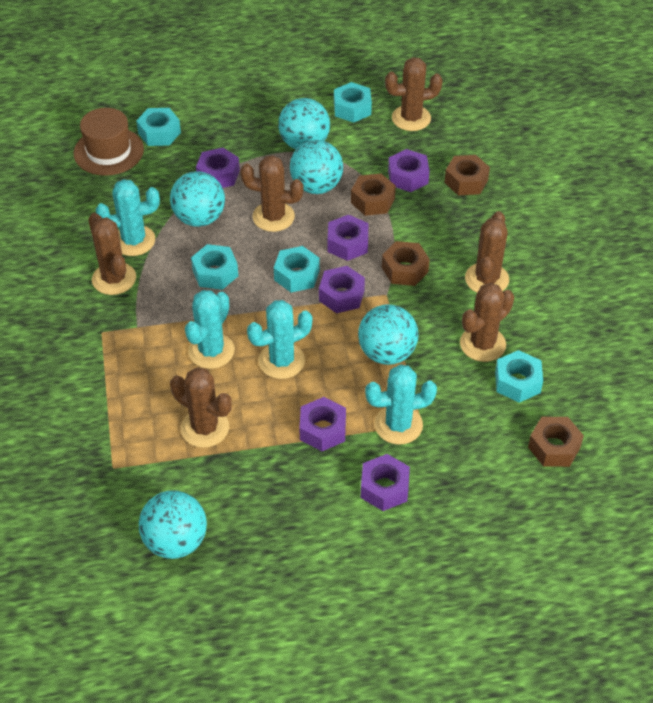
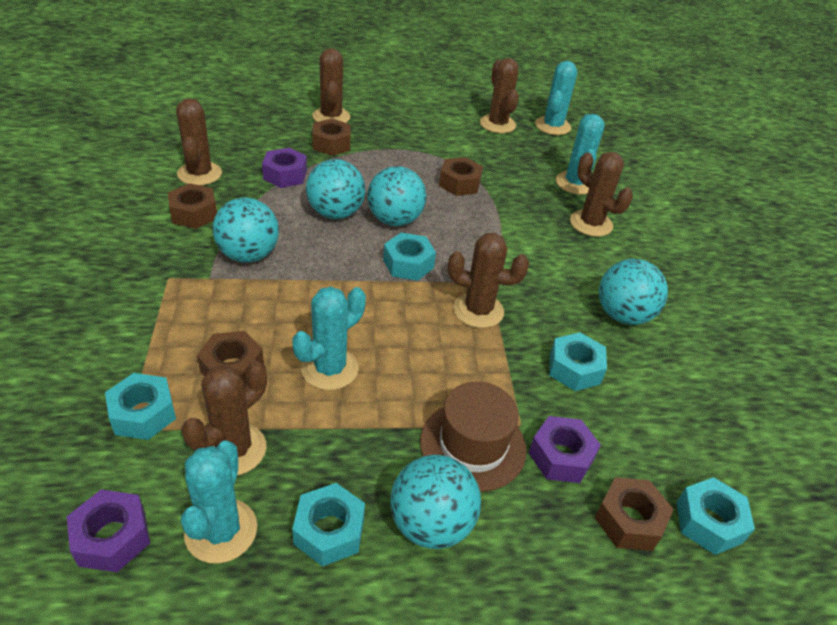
brown nut: [351,174,396,216] [382,241,430,286] [444,155,490,195] [528,417,584,467] = 4 -> [168,183,217,229] [197,331,264,385] [312,118,351,156] [439,157,483,196] [595,477,674,551] = 5
purple nut: [196,148,240,188] [299,397,346,451] [319,266,365,313] [328,215,368,261] [360,454,410,511] [388,149,430,192] = 6 -> [67,489,150,572] [262,148,307,188] [529,416,601,483] = 3

